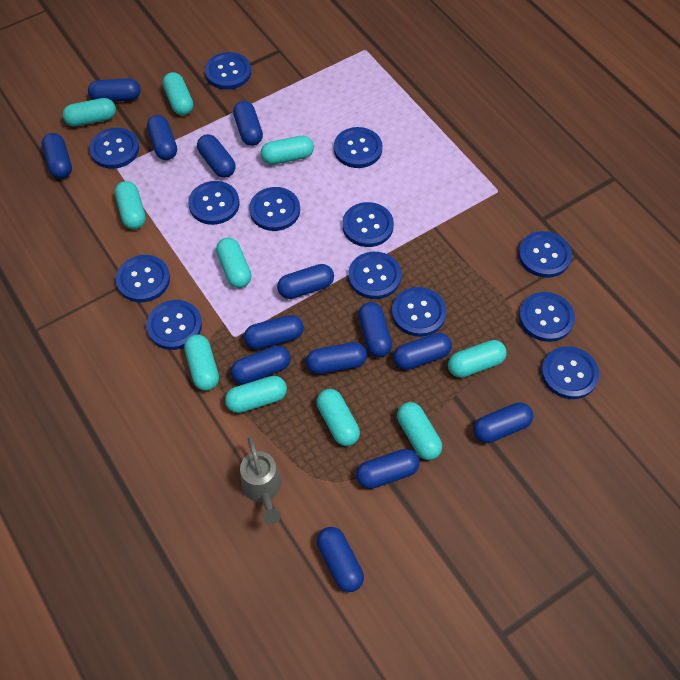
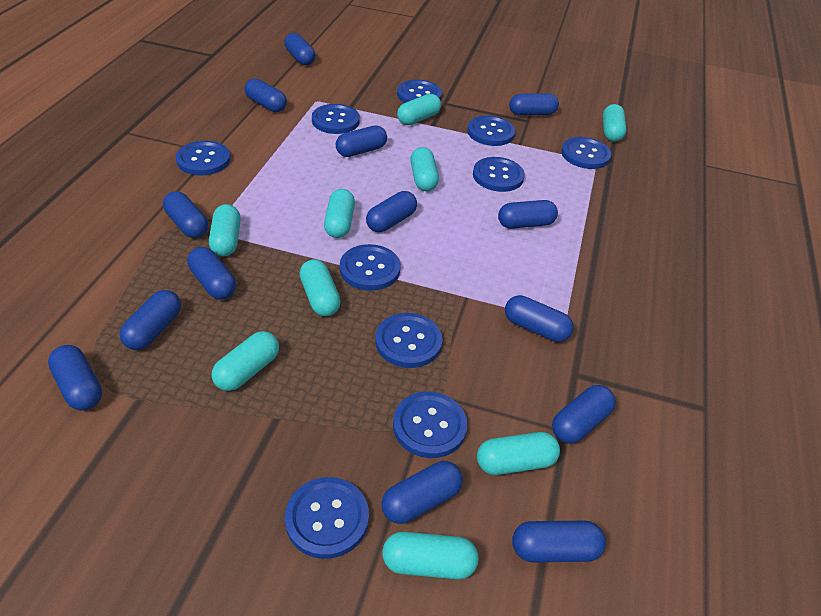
blue button: [89,128,139,169] [116,255,170,302] [146,300,202,350] [188,181,239,225] [205,52,251,90] [249,187,300,231] [334,127,382,168] [342,202,394,247] [348,252,401,299] [392,287,446,337] [518,231,572,278] [519,292,575,342] [541,346,599,399] = 13 -> [176,141,230,176] [285,477,369,559] [312,104,360,134] [340,244,401,291] [376,313,443,368] [393,392,468,458] [397,80,442,103] [467,115,515,146] [473,157,525,192] [561,137,611,169] = 10
grey watering can: [240,437,281,525] = 1 -> none = 0
turquoise capsule: [62,98,116,127] [115,181,146,229] [163,72,193,115] [184,334,219,391] [216,238,251,288] [225,376,287,413] [261,136,314,165] [317,389,360,446] [397,402,442,460] [448,340,507,378] = 10 -> [209,204,241,256] [211,331,279,391] [300,259,341,316] [324,189,355,238] [382,532,479,579] [397,94,441,125] [410,147,439,191] [477,432,560,475] [603,104,627,142] = 9

